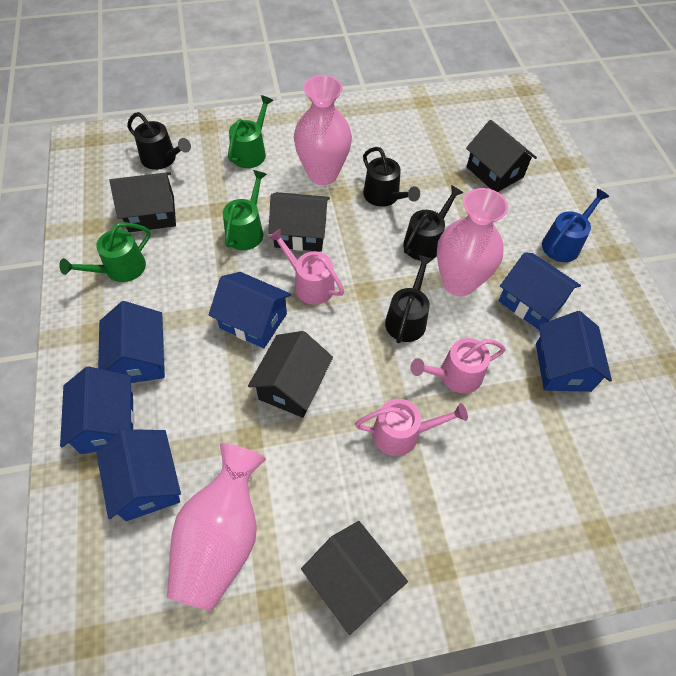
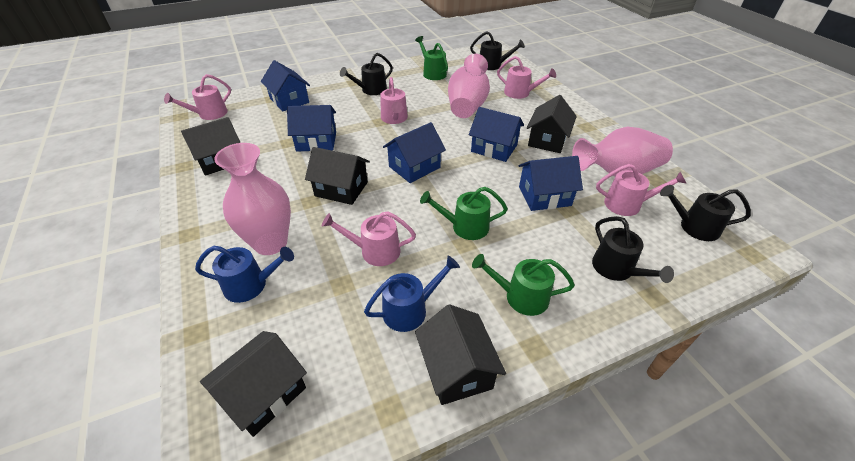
blue house: [60,366,135,454] [96,429,181,521] [98,301,165,383] [209,272,291,348] [498,252,581,330] [536,311,612,392] = 6 -> [261,60,310,111] [287,105,336,151] [383,122,446,183] [469,107,524,162] [519,156,583,211] = 5
blue watering can: [542,189,610,262] = 1 -> [195,246,294,303] [364,256,460,332] = 2
pink watering can: [268,229,344,305] [355,399,468,456] [410,338,506,393] = 3 -> [164,74,231,120] [322,211,416,266] [380,77,408,124] [497,56,556,99] [596,164,687,216] = 5

